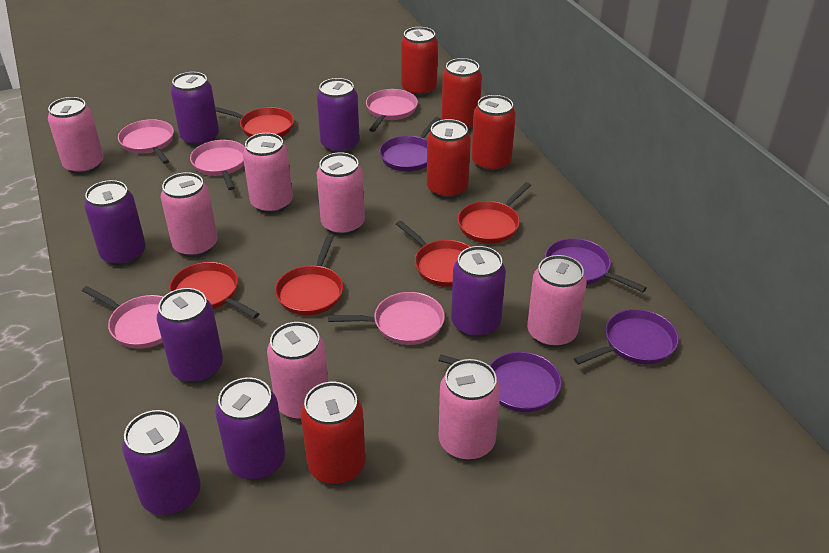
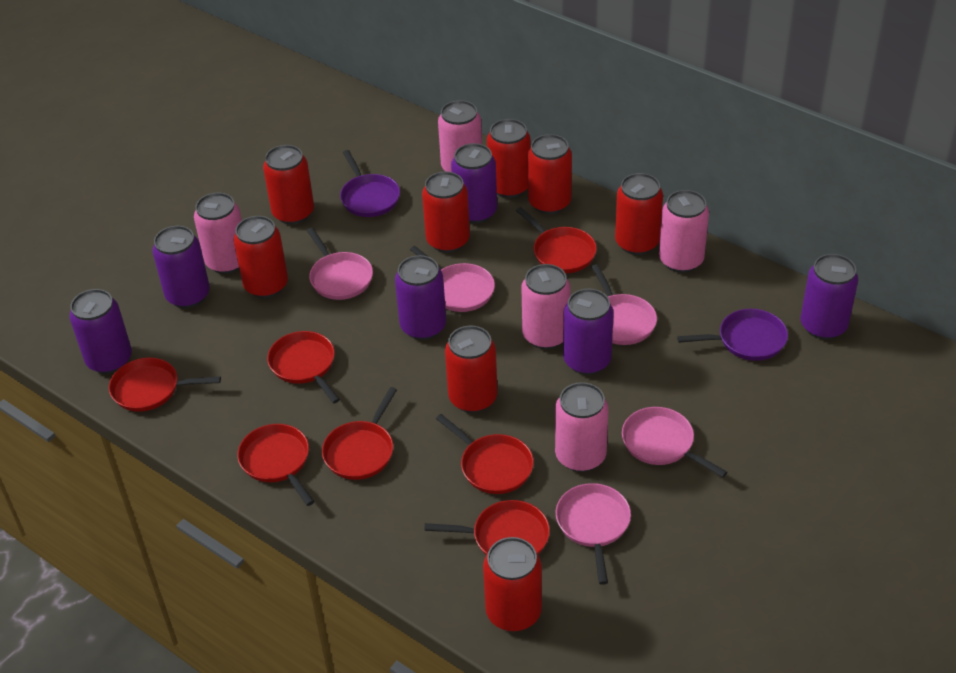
pink can: [48,97,104,174] [161,172,217,257] [243,133,293,214] [267,322,329,420] [317,152,365,236] [439,359,501,461] [527,255,586,348] = 7 -> [194,192,242,274] [438,100,482,172] [521,264,570,349] [555,382,609,472] [659,190,709,273] = 5
purple can: [84,180,146,266] [122,410,201,515] [157,288,223,383] [171,72,219,147] [215,377,285,480] [317,78,360,153] [451,246,506,338] = 7 -> [69,289,132,374] [152,226,210,308] [395,255,446,340] [451,143,497,224] [563,289,614,375] [800,254,858,340] = 6
purple pan: [379,117,440,172] [438,352,562,412] [545,238,647,292] [574,309,679,365] = 4 -> [340,150,400,217] [677,309,788,361] = 2
red can: [300,382,366,485] [401,27,438,97] [427,119,471,199] [442,58,482,130] [471,95,516,172] = 5 -> [234,216,288,298] [263,145,314,224] [422,171,470,253] [445,326,498,413] [483,537,542,631] [487,119,531,198] [527,134,572,214] [615,173,663,255] = 8
red pan: [169,262,259,319] [215,107,294,137] [275,235,343,315] [396,221,471,287] [458,182,531,244] = 5 -> [109,357,221,412] [237,424,314,506] [267,331,340,403] [322,387,397,480] [424,500,550,555] [436,414,534,494] [516,207,597,273] = 7

